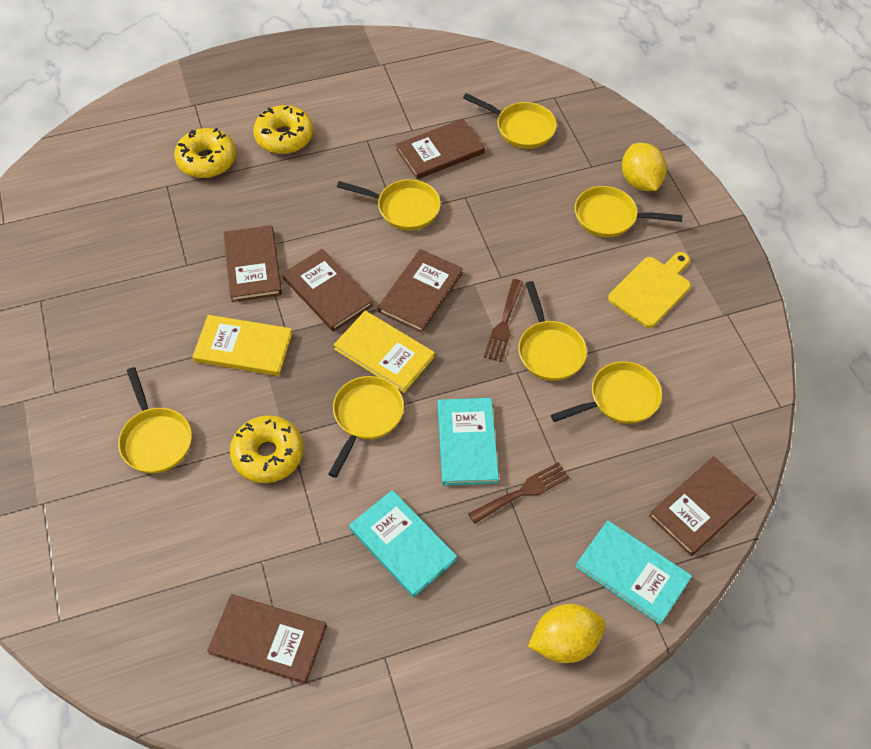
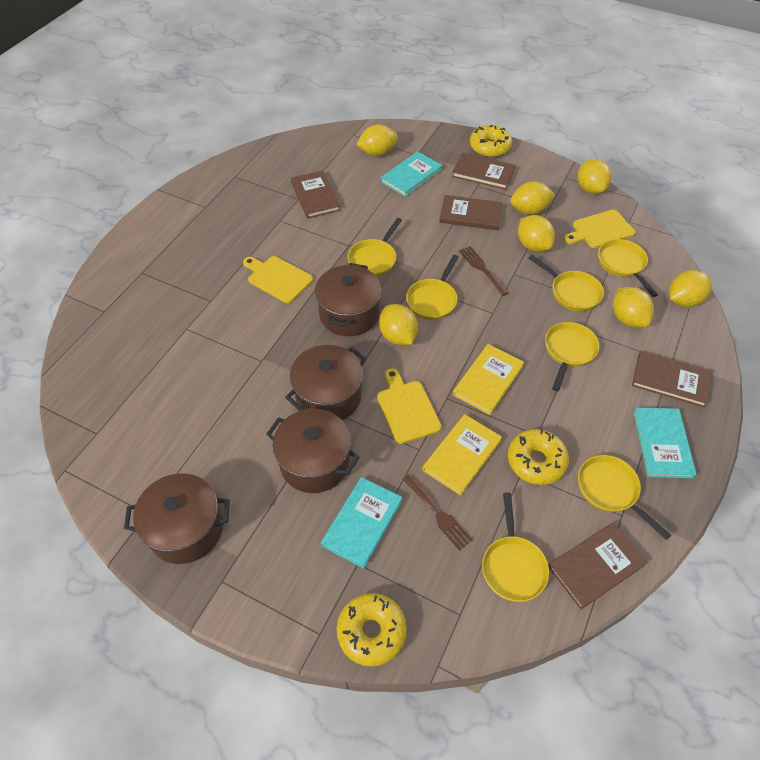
brown book: [207,594,327,684] [224,225,282,302] [282,249,373,332] [378,249,463,333] [396,119,485,179] [649,456,756,556] = 6 -> [291,170,340,219] [439,195,502,230] [452,153,515,190] [548,523,648,610] [632,351,712,408] = 5
brown pot: none = 0 -> [124,473,230,564] [266,409,360,493] [285,345,366,420] [315,263,381,336] = 4
yellow cutting board: [608,252,691,328] = 1 -> [243,256,313,303] [377,368,442,444] [564,210,635,248] = 3
yellow lemon: [528,604,605,663] [622,143,667,191] = 2 -> [356,124,398,156] [379,304,418,345] [510,181,555,215] [518,215,555,252] [578,159,611,194] [613,287,654,328] [669,270,712,307] = 7

